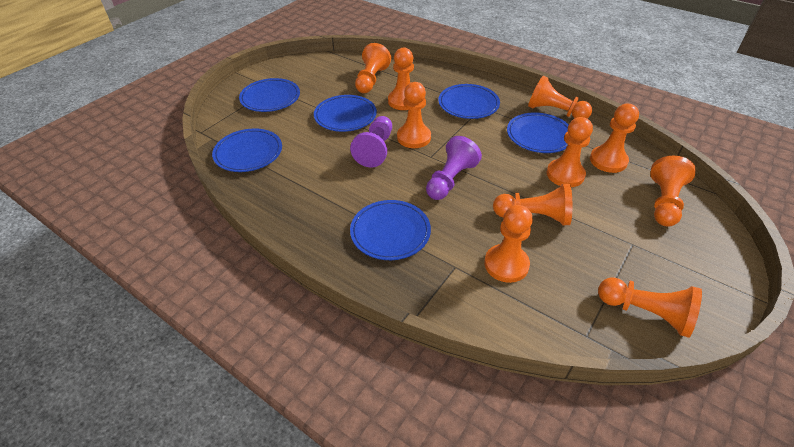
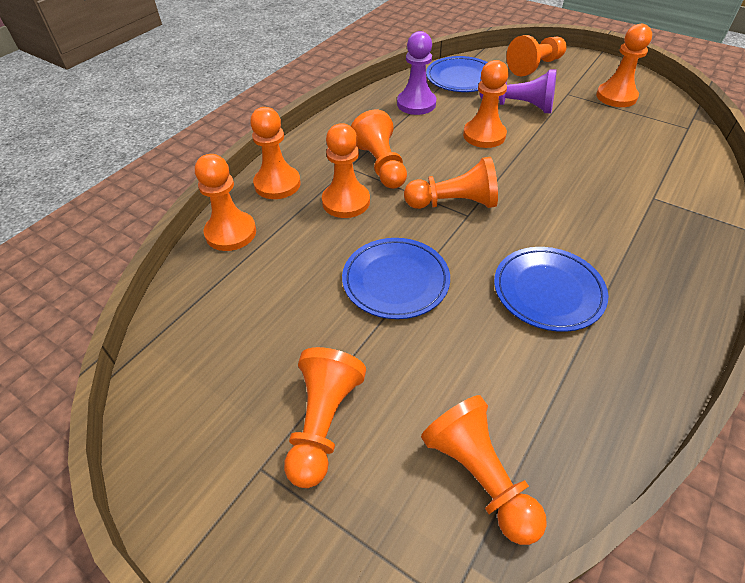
blue plate: [212,128,282,172] [239,78,300,112] [314,95,377,132] [350,200,431,260] [438,84,500,119] [507,113,569,153] = 6 -> [342,238,450,319] [426,56,488,92] [494,247,608,332] = 3

